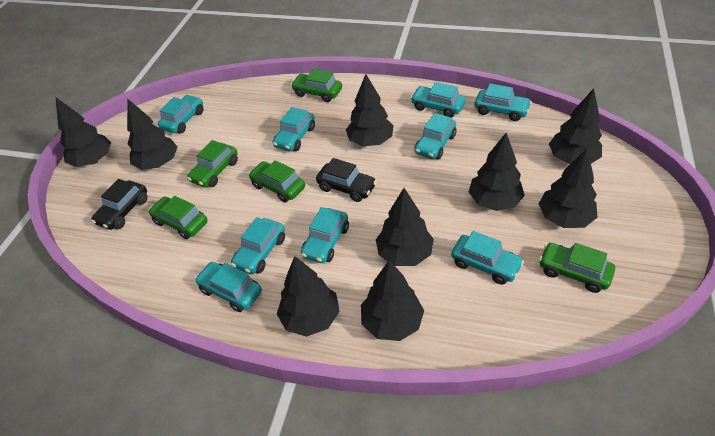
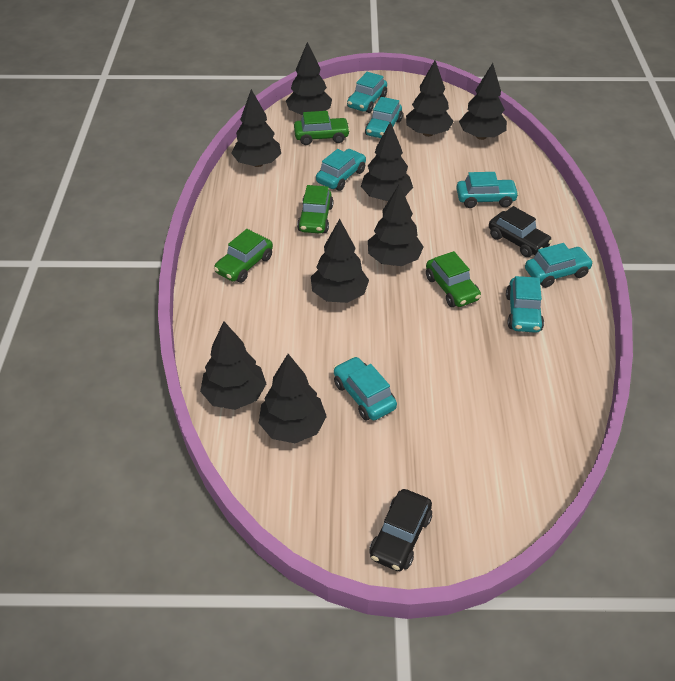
green car: [148,196,207,239] [187,140,238,187] [248,160,305,203] [291,69,342,102] [539,243,615,293] = 5 -> [214,229,273,283] [294,111,350,145] [297,185,333,234] [426,251,481,307] = 4
turquoise car: [158,95,204,134] [195,262,262,312] [231,217,285,274] [273,107,315,151] [301,207,349,263] [411,82,466,118] [414,113,456,159] [451,231,524,285] [475,84,532,121] = 9 -> [316,149,366,191] [334,356,397,420] [347,72,387,113] [365,97,403,138] [456,172,519,208] [506,276,544,333] [525,243,594,288] = 7

